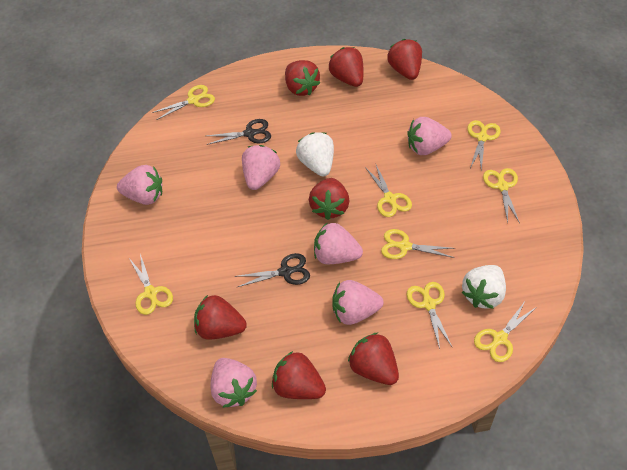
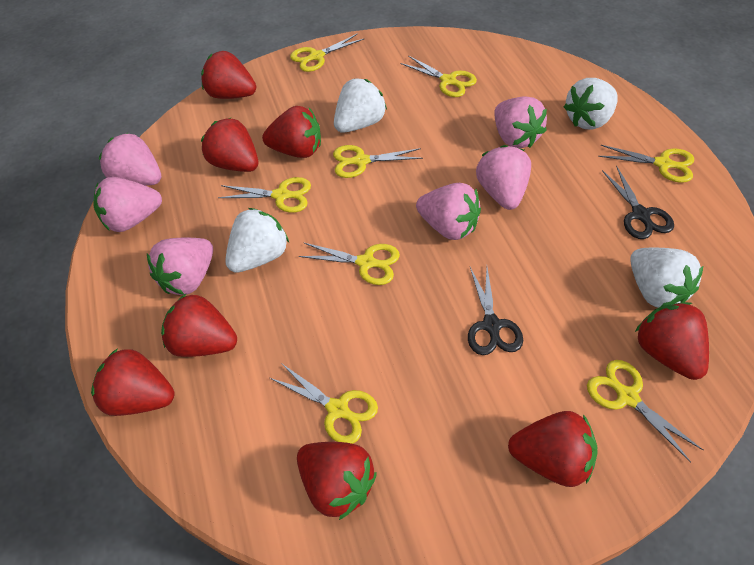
red strawberry: [194,295,247,340] [272,351,326,399] [285,60,320,96] [309,178,350,220] [329,47,364,87] [348,333,399,385] [387,39,422,80] = 7 -> [91,348,174,416] [161,294,237,357] [201,51,256,99] [201,118,258,172] [262,106,321,158] [297,442,377,520] [508,411,598,487] [635,302,709,380] = 8
white strawberry: [296,132,334,176] [462,265,506,309] = 2 -> [225,208,289,273] [334,78,387,133] [564,78,618,130] [630,248,703,308] = 4

